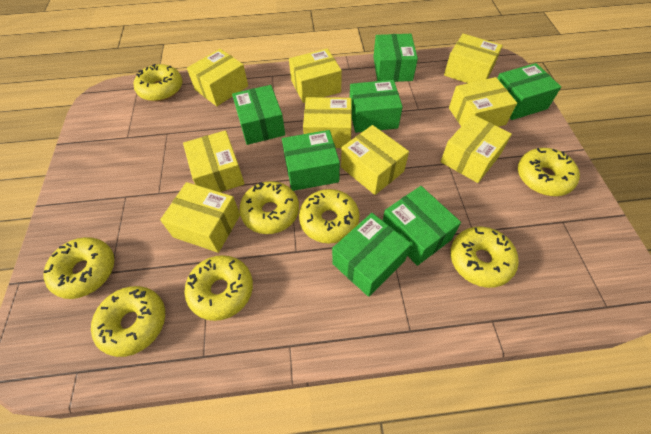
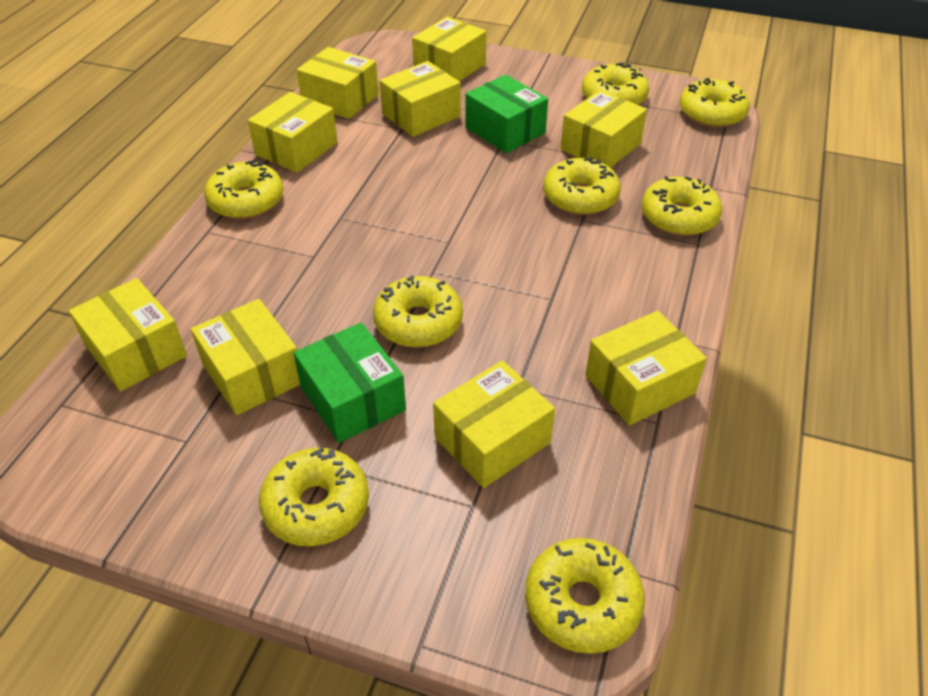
green box: [232,85,285,145] [282,130,340,191] [332,213,411,297] [350,80,403,133] [373,34,418,82] [383,186,461,266] [497,63,561,120] = 7 -> [293,322,406,443] [465,75,548,153] = 2

